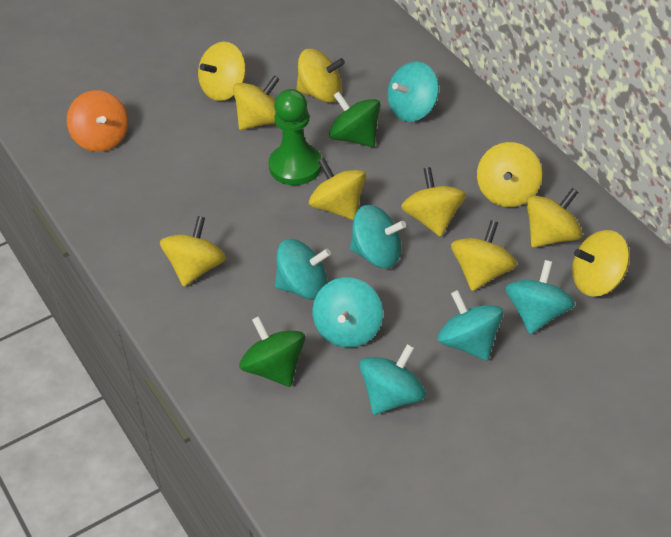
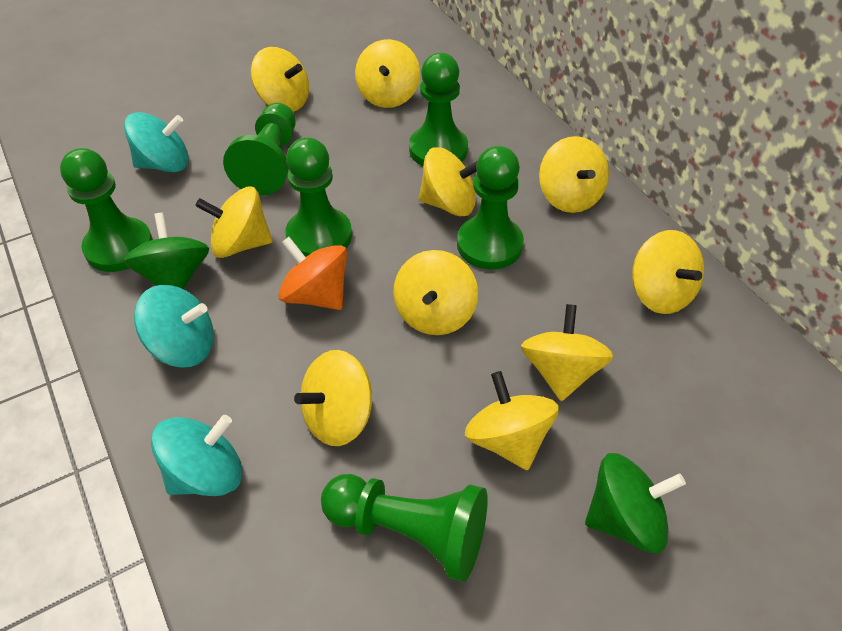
green pawn: [269,89,322,185] = 1 -> [60,148,153,272] [223,103,296,195] [285,137,352,257] [321,474,488,582] [409,53,468,166] [457,146,524,269] = 6
turquoise spinning top: [275,239,331,300] [312,277,383,348] [350,205,406,268] [359,344,426,415] [387,61,439,122] [437,290,504,361] [505,260,575,334] = 7 -> [124,112,189,172] [134,285,214,367] [151,415,242,496] = 3

